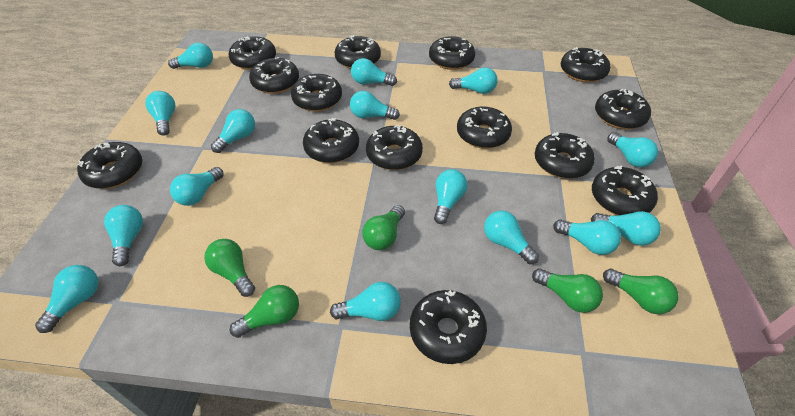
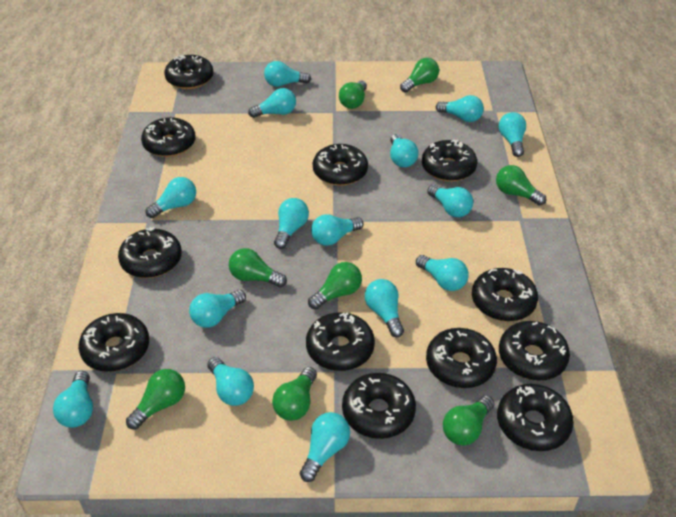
black donut: [77,142,142,189] [228,36,276,70] [249,57,299,94] [291,74,342,112] [303,118,359,163] [334,35,381,69] [366,125,423,170] [410,290,487,364] [429,36,475,70] [457,106,512,149] [535,132,595,179] [561,47,610,83] [592,165,658,216] [595,89,651,129] = 14 -> [78,313,149,372] [118,227,182,278] [141,117,196,157] [164,55,214,89] [306,312,375,371] [313,144,368,186] [342,373,416,439] [422,140,477,182] [426,328,497,388] [472,268,538,322] [497,384,574,451] [499,321,570,381] = 12
green light bulb: [204,239,255,297] [230,285,299,338] [362,205,405,250] [532,268,603,313] [603,268,679,314] = 5 -> [126,369,185,429] [229,248,287,287] [272,367,317,421] [308,262,362,310] [339,80,367,109] [400,58,439,93] [443,395,495,446] [496,165,546,206] = 8

